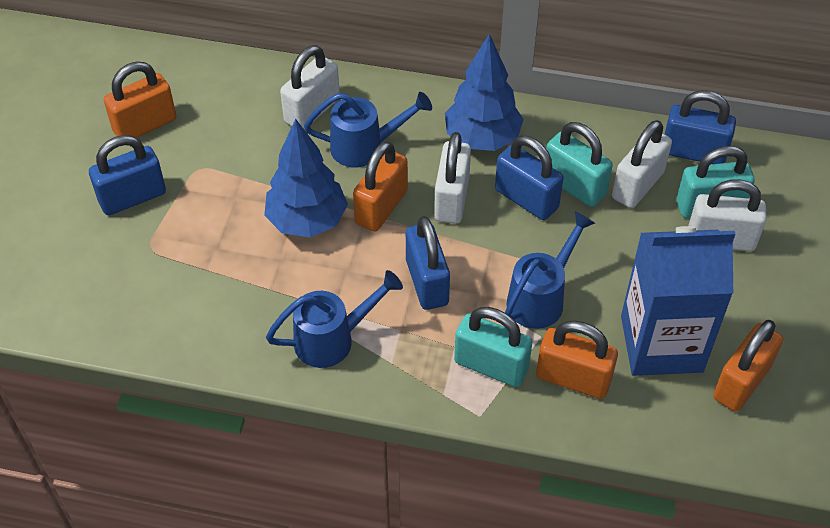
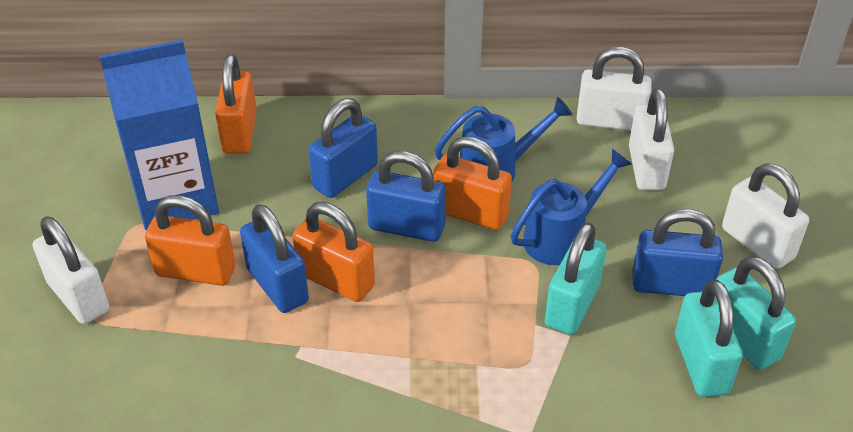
blue tree: [264,119,348,238] [445,34,524,151] = 2 -> none = 0
blue watering can: [266,270,403,368] [304,92,432,167] [505,212,595,329] = 3 -> [435,97,573,181] [511,149,632,265] = 2

